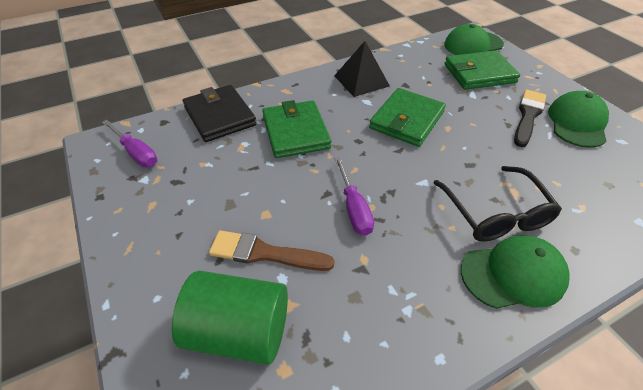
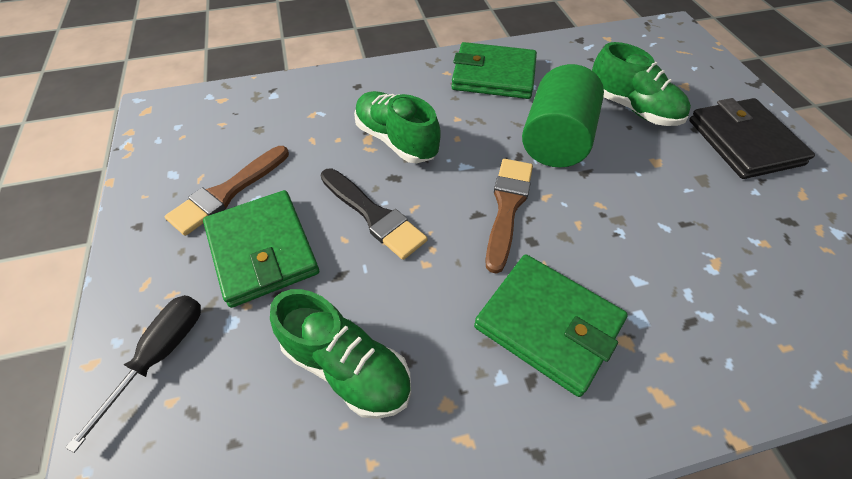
black glasses: [433,166,562,242] = 1 -> none = 0
black pyramid: [334,41,390,97] = 1 -> none = 0
black screwdriver: none = 0 -> [65,295,201,453] = 1
brown brush: [209,230,335,271] = 1 -> [165,146,289,236] [485,159,533,274] = 2
green cap: [444,24,504,55] [461,235,570,309] [548,91,609,148] = 3 -> none = 0
green shoe: none = 0 -> [270,289,411,419] [354,91,441,163] [592,42,691,126] = 3
purple screwdriver: [102,120,157,167] [334,157,374,236] = 2 -> none = 0

